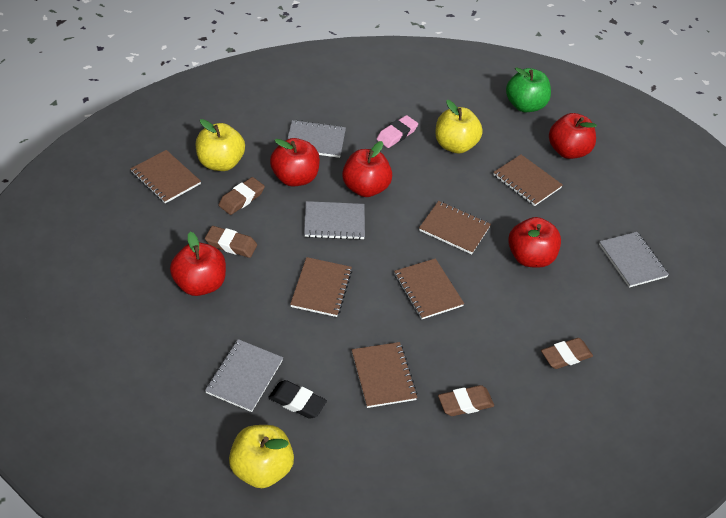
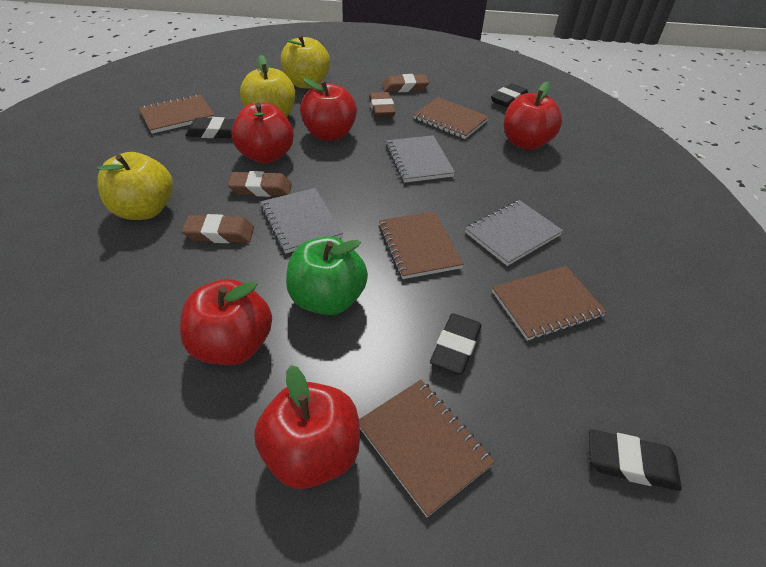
black eraser: [268,380,327,419] = 1 -> [185,117,235,138] [430,313,482,375] [491,83,528,108] [589,429,682,491] = 4
brown notebook: [130,150,201,203] [290,257,352,317] [352,342,418,408] [394,258,464,319] [419,201,491,254] [493,155,563,206] = 6 -> [139,94,215,134] [359,380,495,517] [378,211,464,279] [413,97,489,139] [492,266,607,341] = 5
grey notebook: [205,339,283,412] [287,120,346,158] [304,201,365,240] [599,232,669,288] = 4 -> [261,188,343,254] [386,135,455,183] [465,200,563,266] = 3
pink eraser: [376,115,418,148] = 1 -> none = 0

